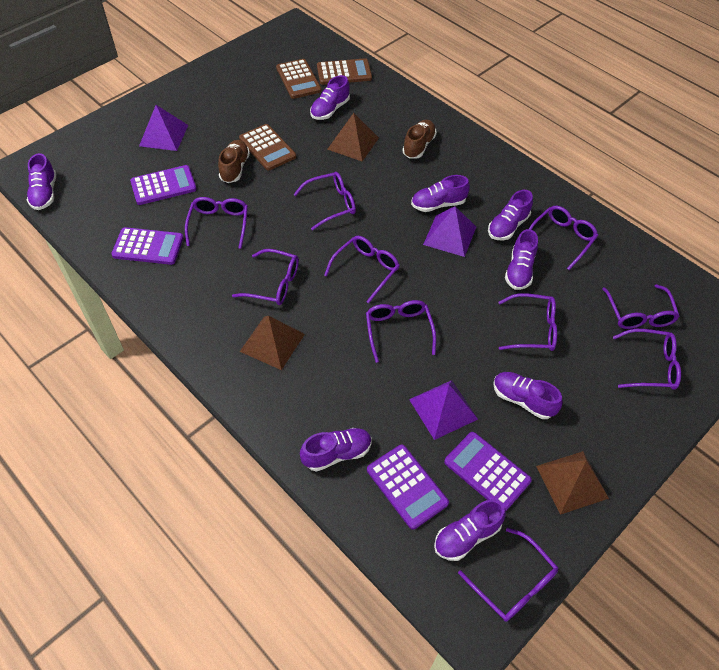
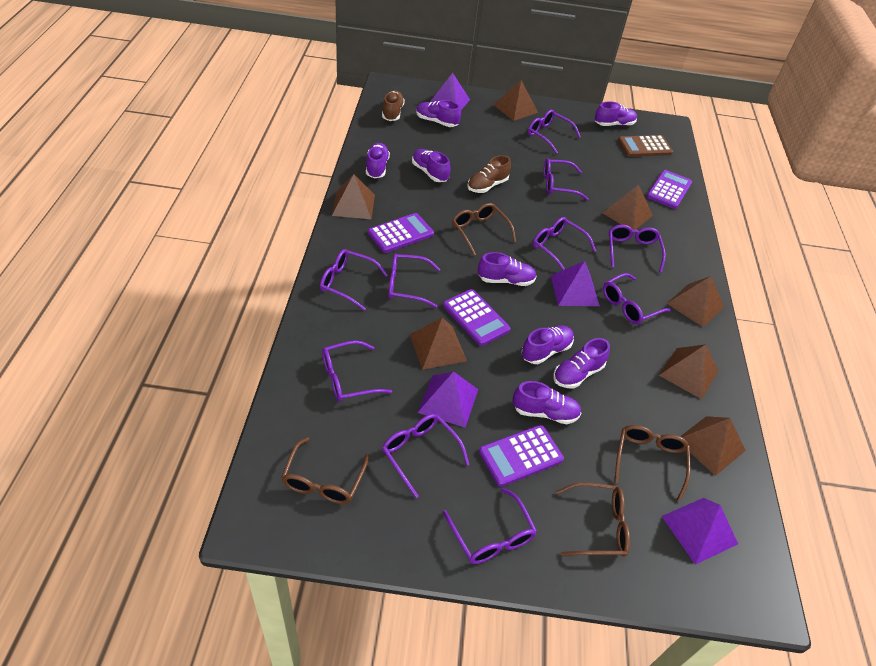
brown calculator: [239,124,296,171] [276,59,321,99] [317,58,372,85] = 3 -> [618,135,673,157] = 1
brown glasses: none = 0 -> [281,437,369,504] [452,203,516,255] [556,482,630,557] [615,425,691,501] = 4
brown pyramid: [240,316,305,370] [327,113,379,162] [536,451,609,515] = 3 -> [332,174,375,219] [409,318,467,370] [494,80,538,121] [602,185,653,230] [659,344,718,399] [667,276,724,327] [680,416,746,476] = 7
purple pyramid: [139,105,188,151] [409,380,478,440] [423,206,476,257] = 3 -> [417,371,478,427] [430,73,470,110] [551,261,600,306] [662,498,738,565] = 4

